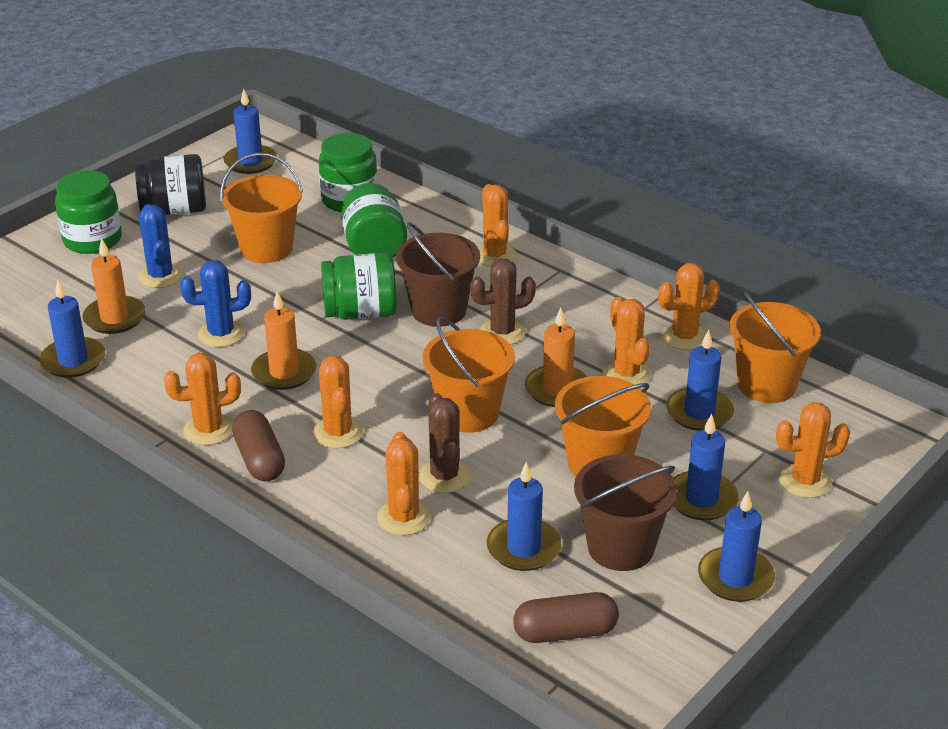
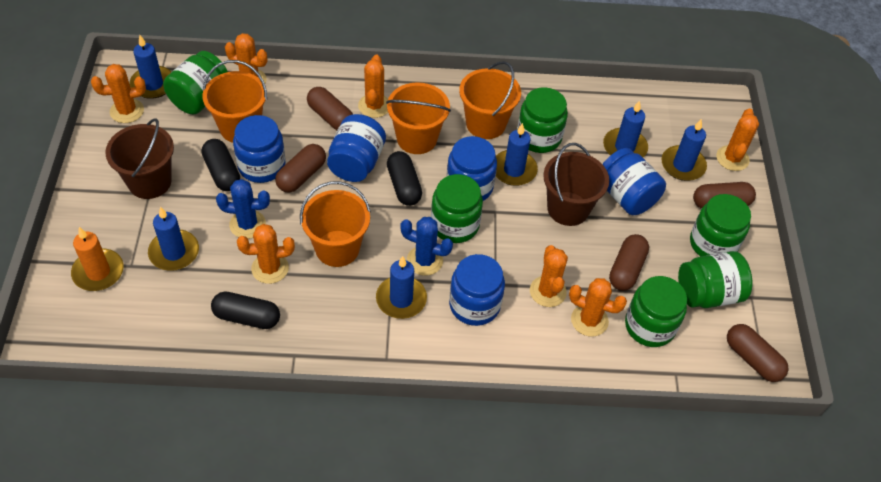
black capsule: none = 0 -> [202,139,240,191] [211,292,280,329] [387,151,422,206] = 3
black jar: [135,154,206,215] = 1 -> none = 0
blue jar: none = 0 -> [233,115,286,183] [327,114,386,182] [446,136,497,201] [449,254,505,326] [603,148,666,215] = 5
brown cactus: [419,393,471,493] [470,259,536,345] = 2 -> none = 0
brown capsule: [232,410,285,482] [513,592,619,643] = 2 -> [275,144,326,193] [307,87,353,130] [609,234,649,291] [693,182,756,209] [727,324,788,382] = 5
green jar: [55,170,122,254] [319,133,378,212] [321,253,397,320] [341,183,407,258] = 4 -> [163,51,228,115] [431,174,483,243] [517,87,568,153] [625,276,687,347] [678,251,753,308] [690,194,751,256] = 6
orange candle: [82,238,146,334] [251,291,317,390] [525,308,587,407] = 3 -> [71,227,124,291] = 1

